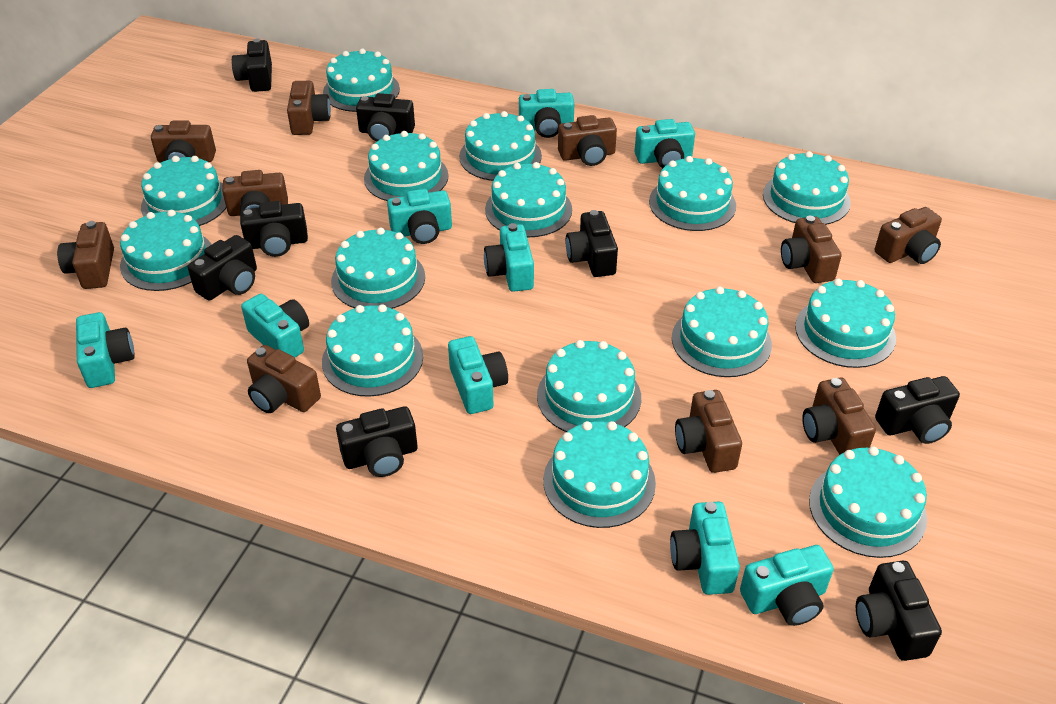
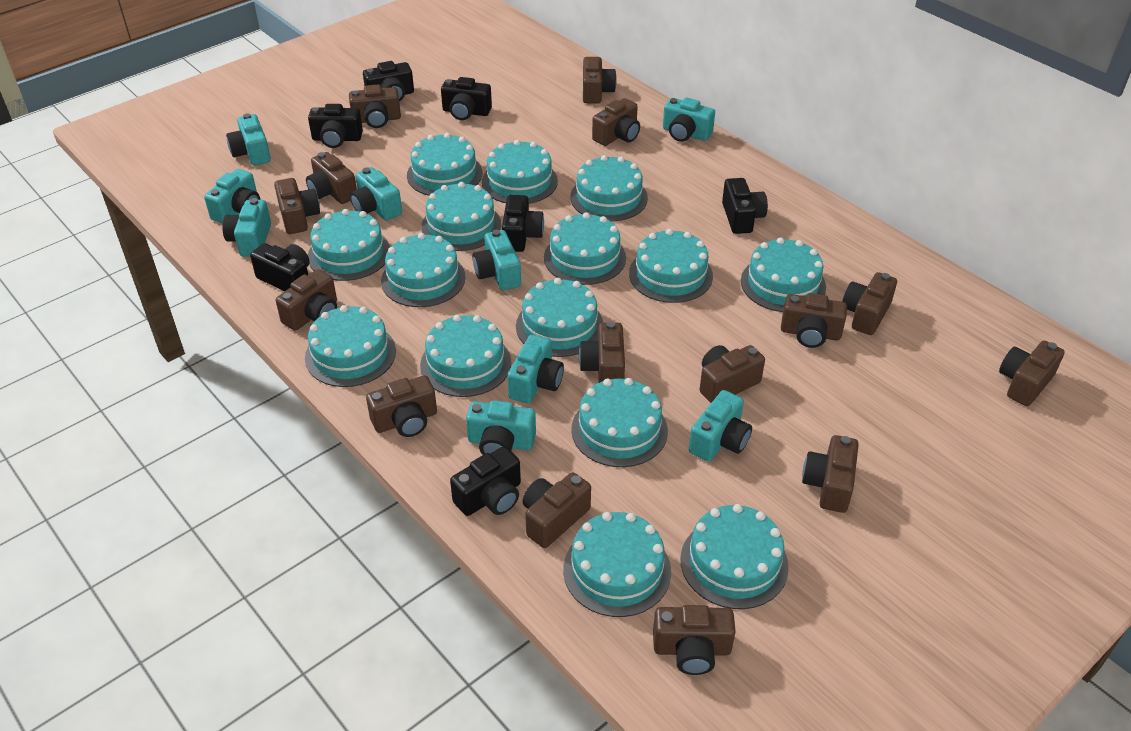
black camera: [188,235,257,301] [232,38,272,92] [240,201,308,257] [336,406,417,477] [356,93,415,142] [566,210,618,277] [856,561,942,661] [875,376,960,444] = 8 -> [250,243,310,291] [308,104,363,148] [363,61,414,102] [441,77,492,120] [450,446,521,516] [502,195,544,252] [722,178,768,234] = 7
brown camera: [57,221,114,289] [151,120,216,163] [222,170,288,216] [247,345,321,413] [287,81,331,135] [558,115,617,166] [675,390,742,473] [781,216,842,283] [802,378,876,455] [875,207,942,264] = 10 -> [274,178,320,234] [276,269,337,331] [306,152,357,204] [349,84,401,128] [366,375,437,437] [523,472,591,548] [579,321,625,383] [583,57,617,103] [592,98,640,146] [653,605,736,675] [700,345,765,403] [781,293,847,348] [802,435,859,513] [842,272,897,335] [999,341,1065,406] = 15

